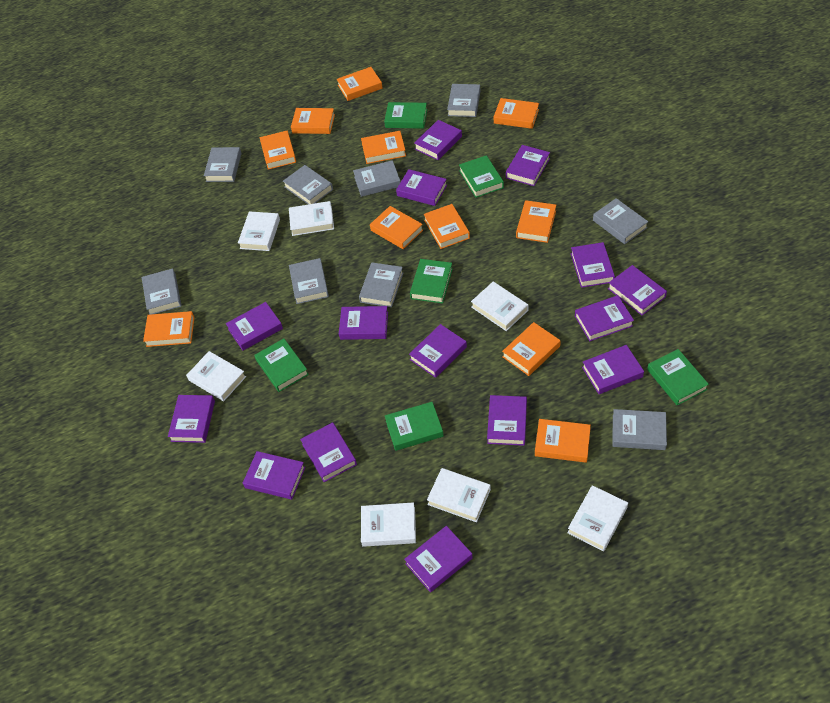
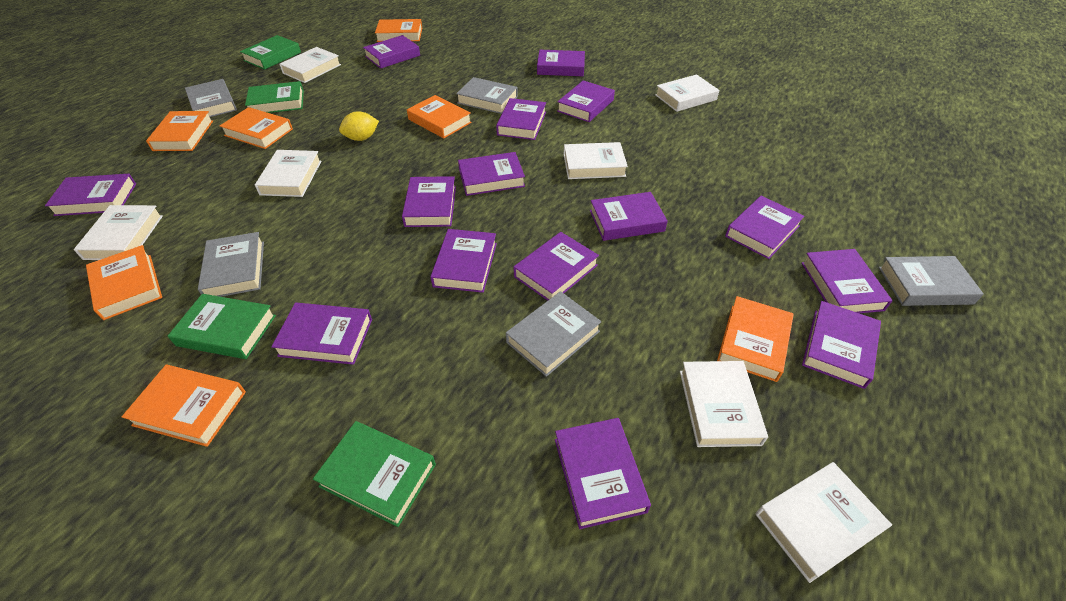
green book: [254,338,309,392] [384,102,427,129] [385,402,444,451] [410,259,453,303] [459,155,504,198] [647,349,709,405] = 6 -> [168,294,276,359] [240,35,301,70] [245,81,304,113] [313,421,436,527] = 4
grey book: [142,268,182,315] [204,147,242,182] [283,165,333,204] [289,258,329,304] [353,160,400,197] [359,262,403,307] [447,84,480,117] [593,198,648,244] [613,409,667,450] = 9 -> [185,79,237,117] [198,232,264,297] [456,77,518,114] [506,291,602,377] [878,256,984,306] = 5
orange book: [143,311,195,347] [259,131,296,170] [291,108,335,134] [337,67,383,101] [361,131,406,164] [370,206,423,249] [423,204,470,249] [494,98,539,129] [502,322,561,376] [516,200,556,243] [535,419,591,463] = 11 -> [86,245,162,320] [122,365,246,447] [146,111,213,151] [220,107,293,149] [375,19,422,42] [407,95,472,138] [717,296,794,382] = 7
yellow lemon: none = 0 -> [339,111,379,141] = 1

